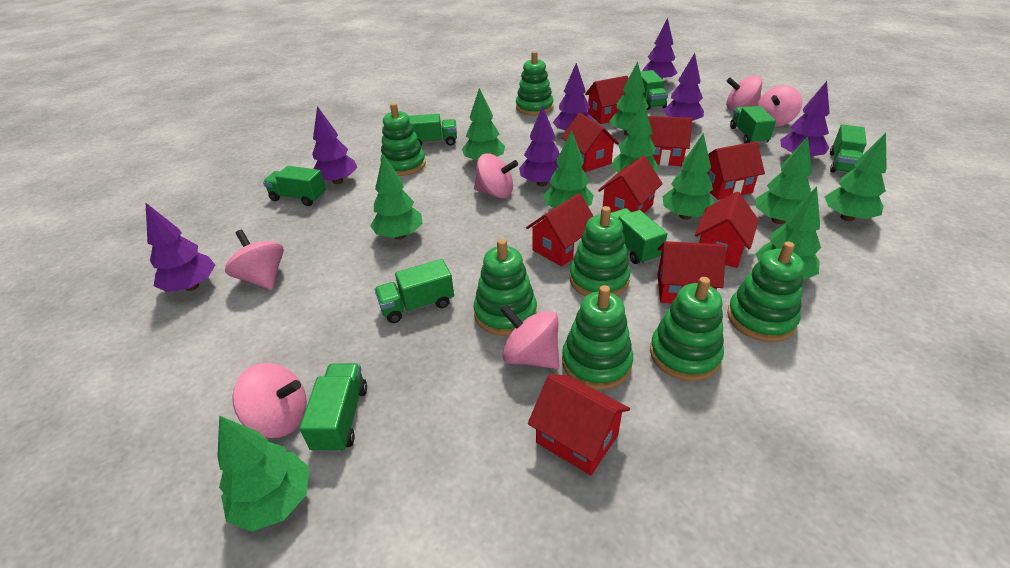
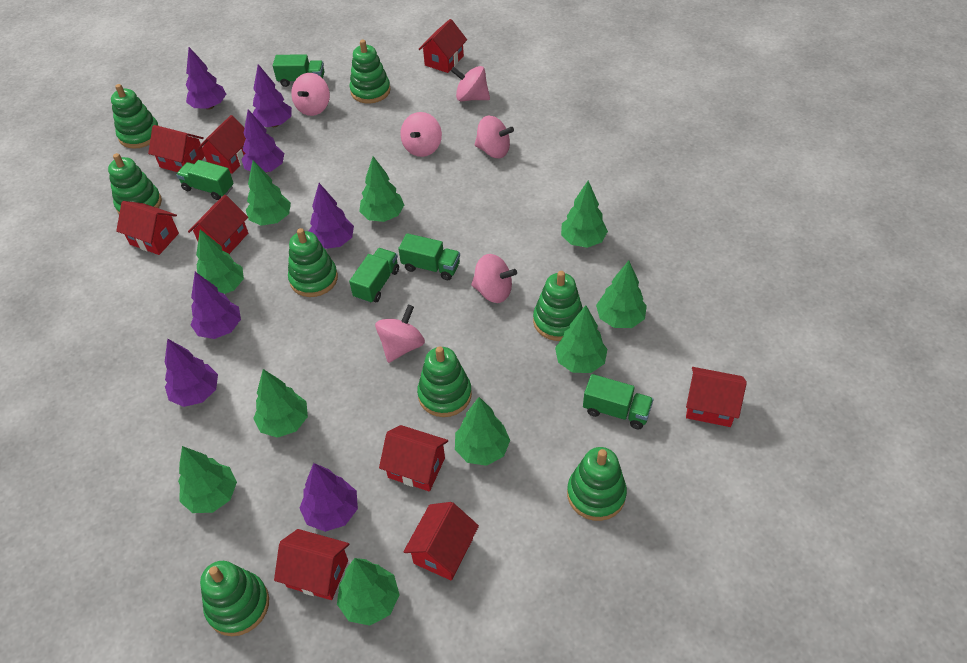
green stacking toy: [381,103,426,176] [474,239,537,336] [516,51,553,116] [562,285,633,390] [570,206,630,296] [650,277,724,381] [727,242,804,342] = 7 -> [108,153,162,214] [111,84,159,149] [200,561,269,636] [288,228,338,297] [350,40,391,104] [417,346,472,417] [533,271,583,341] [567,447,627,521] = 8
green truck: [263,166,326,206] [299,363,367,453] [374,259,454,323] [409,114,457,146] [610,208,667,264] [640,70,668,110] [730,106,776,144] [830,125,867,173] = 8 -> [176,160,234,200] [273,55,324,87] [349,248,399,304] [398,233,460,280] [583,374,654,429] = 5

